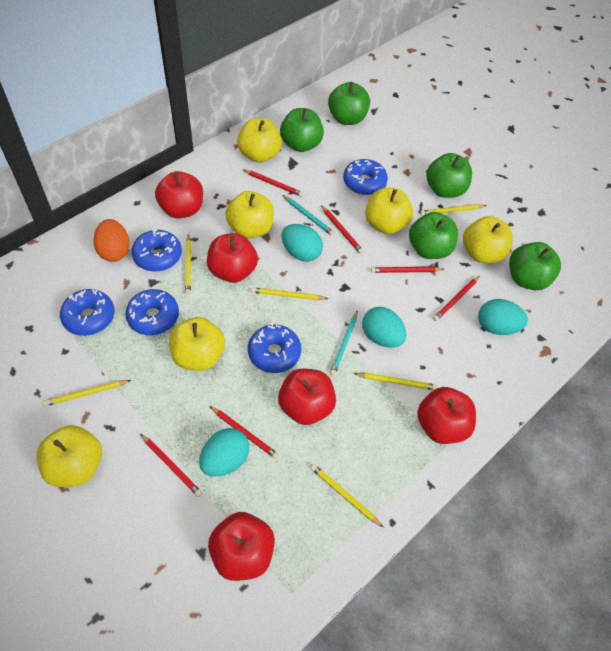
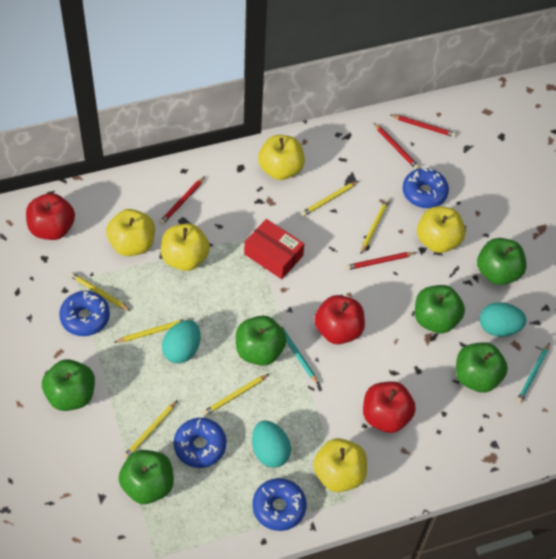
blue donut: [60,289,115,336] [125,289,179,335] [131,229,182,272] [248,324,301,373] [343,159,388,195] = 5 -> [59,291,110,336] [174,418,226,468] [252,478,306,531] [403,167,449,208] = 4
green apple: [280,108,324,152] [328,82,370,125] [409,212,458,259] [426,153,472,198] [509,242,561,290] = 5 -> [42,359,95,411] [119,450,174,504] [236,316,287,366] [415,285,465,333] [456,342,508,393] [477,238,526,285] = 6
orange egg: [93,219,130,262] = 1 -> none = 0
red apple: [155,171,203,219] [207,233,258,283] [208,512,275,581] [278,369,336,425] [417,387,476,444] = 5 -> [26,193,75,240] [314,295,365,344] [363,381,416,433] = 3
red box: none = 0 -> [244,219,304,279] = 1
red pencil: [140,434,202,497] [210,406,279,459] [243,169,304,197] [321,205,364,254] [371,267,444,273] [433,276,480,321] = 6 -> [159,176,205,225] [346,252,416,270] [374,123,419,169] [391,115,456,137] = 4
turquoise egg: [199,428,249,476] [281,224,323,262] [362,307,406,348] [478,299,528,335] = 4 -> [162,320,200,364] [252,421,291,468] [480,302,527,337] = 3
yellow apple: [37,425,102,487] [169,317,225,371] [225,191,274,239] [237,118,282,163] [365,188,413,234] [463,216,513,263] = 6 -> [106,209,155,256] [161,223,210,271] [258,135,305,180] [313,438,367,492] [417,206,465,253] = 5

